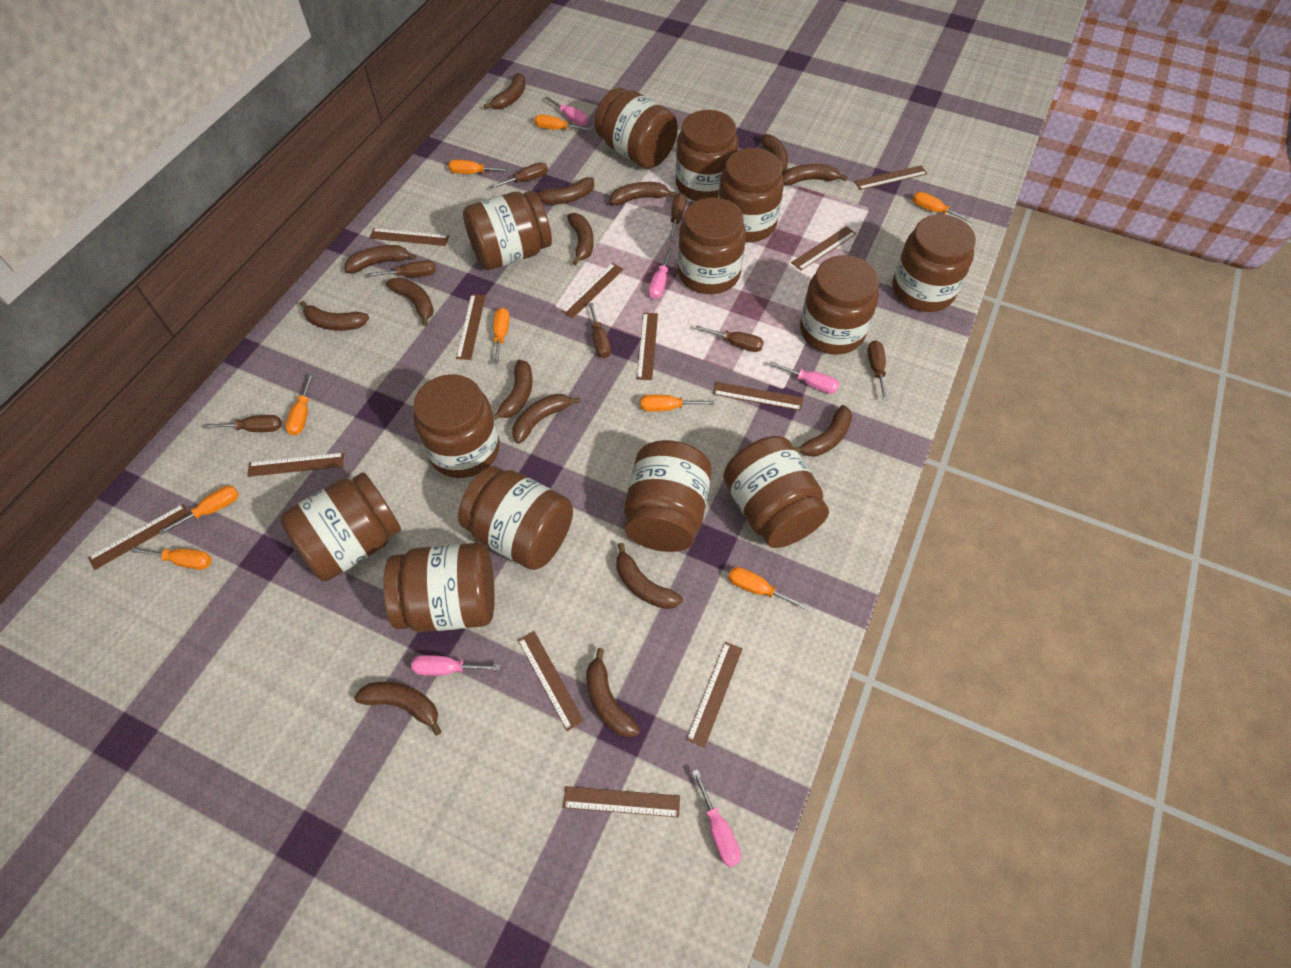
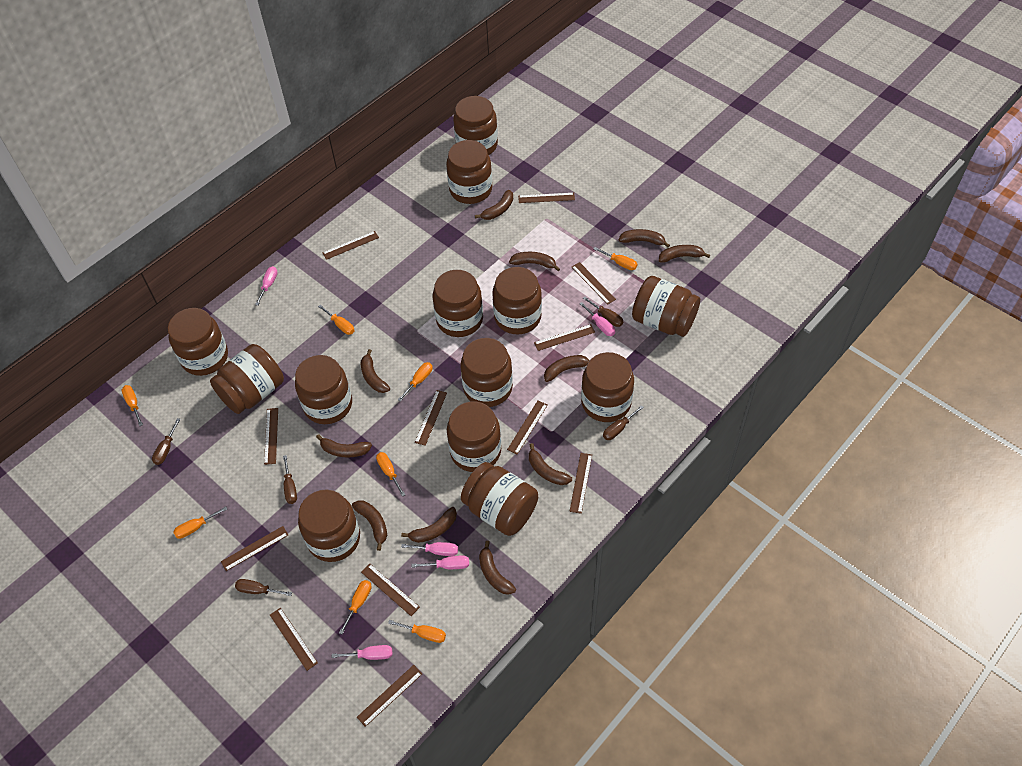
brown banana: [300,301,369,331] [344,245,417,273] [354,682,442,736] [386,277,434,326] [484,73,525,109] [494,360,533,420] [512,394,580,444] [536,177,594,204] [567,213,594,265] [586,648,640,738] [610,182,676,205] [616,543,683,609] [760,134,788,175] [783,164,848,185] [795,405,852,457] = 15 -> [316,434,372,457] [352,500,387,551] [361,349,390,393] [401,507,457,543] [475,190,513,220] [479,541,516,595] [509,252,560,271] [529,443,572,485] [544,355,590,382] [619,229,670,248] [659,245,710,263] = 11
brown screwdriver: [204,415,282,432] [368,260,436,277] [490,162,548,189] [588,303,611,358] [669,193,686,240] [695,325,764,352] [868,340,888,401] = 7 -> [152,418,181,465] [235,579,292,596] [283,455,297,504] [583,297,623,327] [603,405,644,440] = 5
orange screwdriver: [130,547,212,570] [159,486,239,535] [285,373,314,436] [449,160,510,174] [493,308,510,365] [535,114,592,131] [641,394,714,412] [728,567,809,610] [913,192,973,223] = 9 -> [122,385,143,426] [173,507,227,539] [318,305,355,335] [339,580,371,634] [376,452,405,497] [388,620,446,643] [398,362,433,402] [594,247,638,270] = 8

